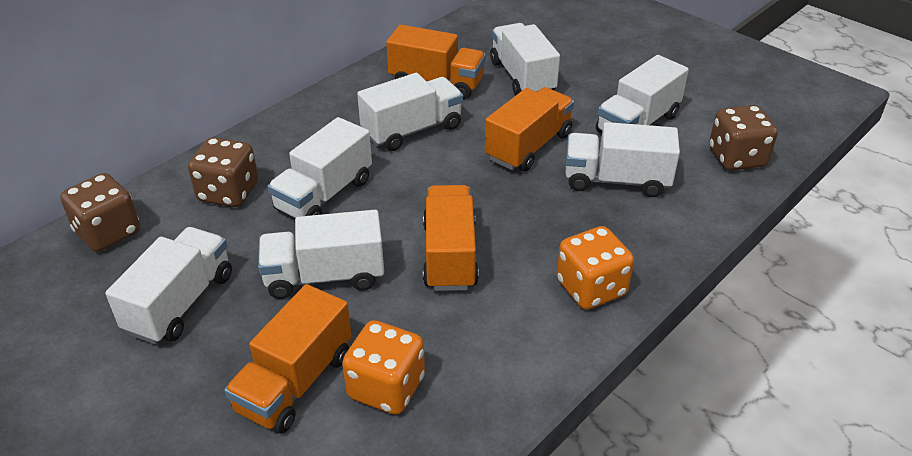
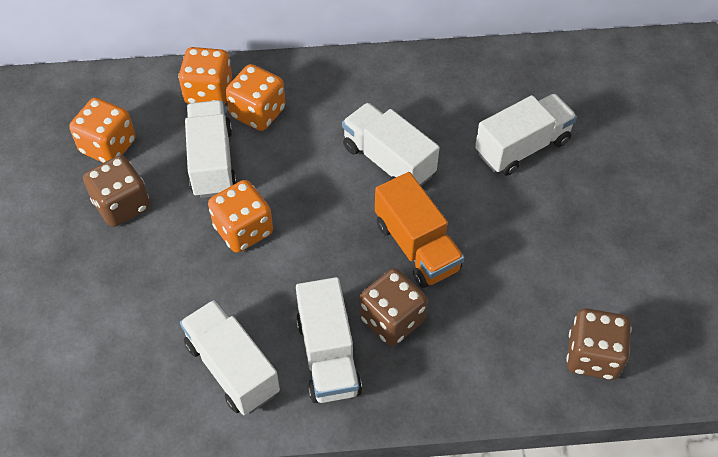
orange dice: [342,320,425,415] [557,226,634,310] = 2 -> [69,98,136,163] [178,47,232,105] [208,180,273,253] [226,64,286,131] = 4
orange truck: [224,284,352,434] [386,25,486,99] [423,185,479,291] [485,87,574,171] = 4 -> [375,172,464,288] = 1
white truck: [105,227,232,344] [258,210,384,299] [268,117,372,218] [357,73,463,151] [490,23,560,96] [565,122,680,197] [596,55,689,133] = 7 -> [180,300,280,415] [185,100,237,198] [296,277,362,403] [342,102,439,186] [475,93,577,176] = 5

